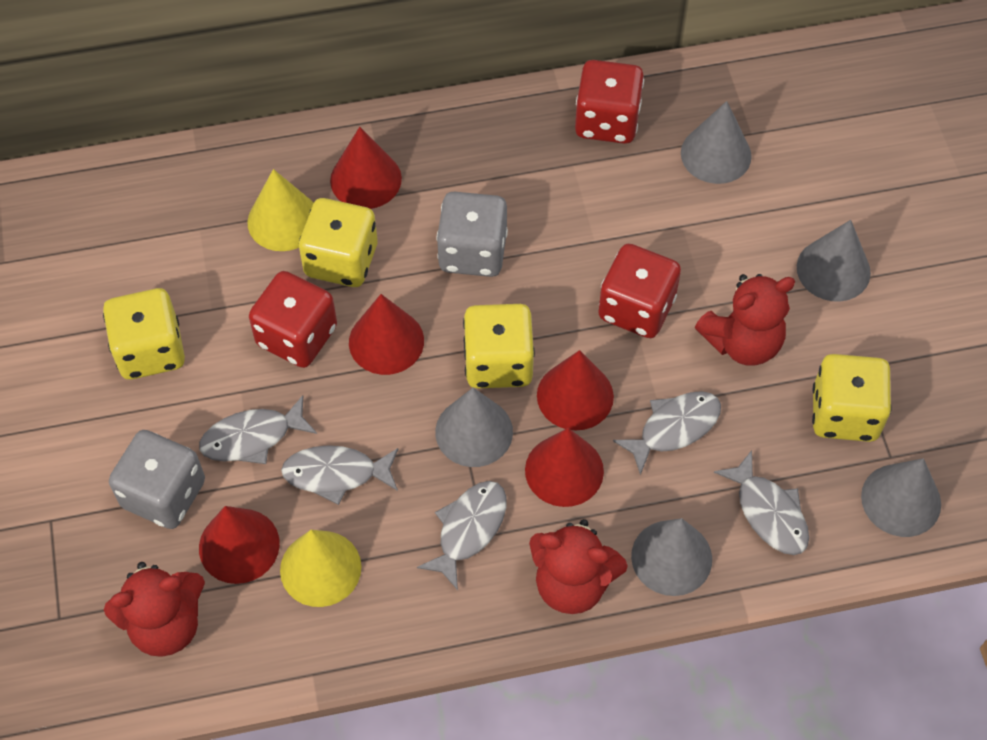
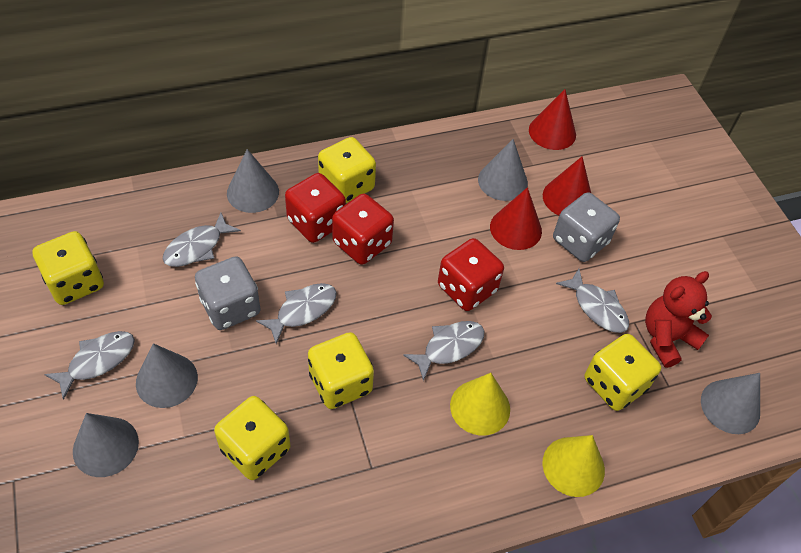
red cone: [199,506,280,584] [330,127,402,209] [349,294,424,375] [525,428,604,507] [537,350,614,431] = 5 -> [490,187,542,250] [529,89,576,150] [543,156,591,215] = 3
red teddy bear: [104,562,205,657] [529,519,628,614] [695,274,795,366] = 3 -> [645,271,712,368] = 1
yellow dice: [103,288,185,380] [299,198,377,287] [463,304,535,389] [812,354,892,442] = 4 -> [32,231,104,305] [214,396,290,480] [308,332,374,409] [318,137,376,203] [585,334,661,411] = 5

